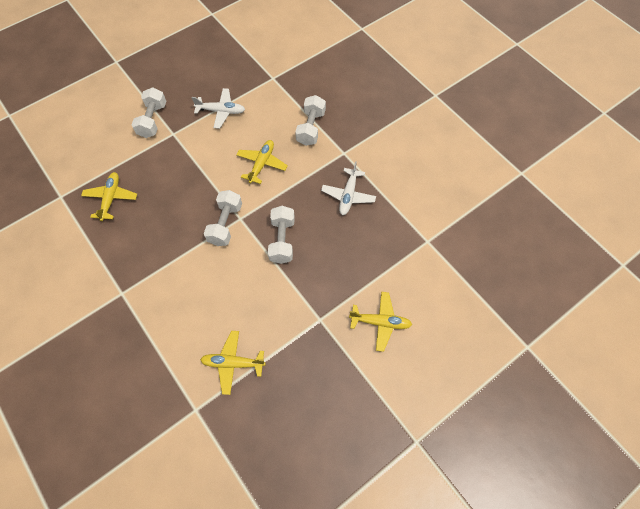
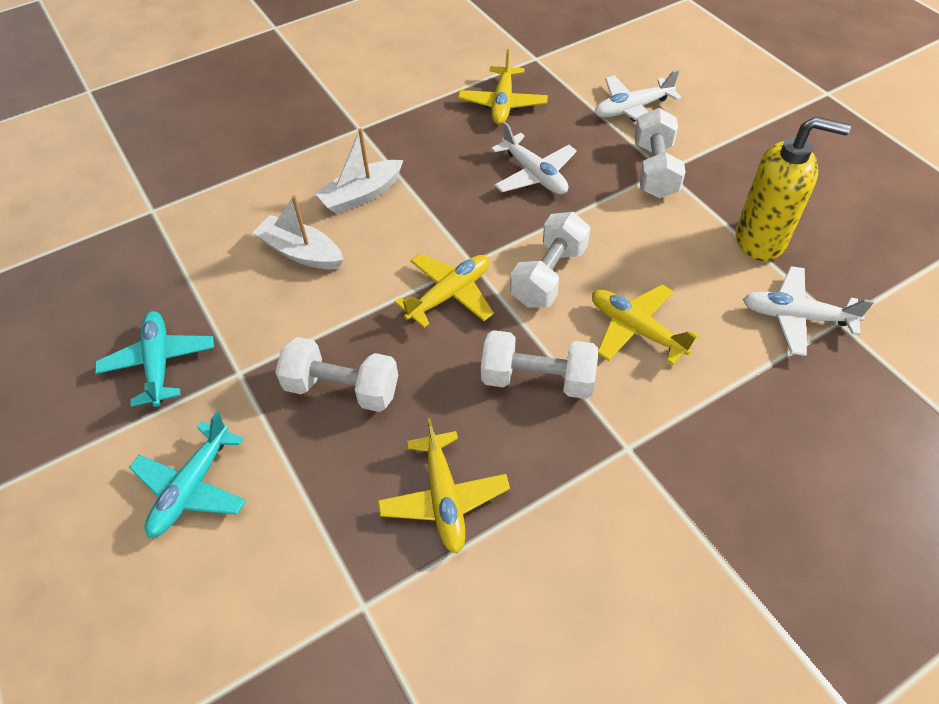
turquoise plane: none = 0 -> [95,311,214,407] [129,411,246,538] = 2
white boat: none = 0 -> [252,195,344,270] [315,128,404,214] = 2
white plane: [192,88,245,129] [321,161,376,215] = 2 -> [491,122,577,194] [595,70,682,121] [743,266,874,356] = 3
yellow soap dispenser: none = 0 -> [736,116,851,261] = 1

